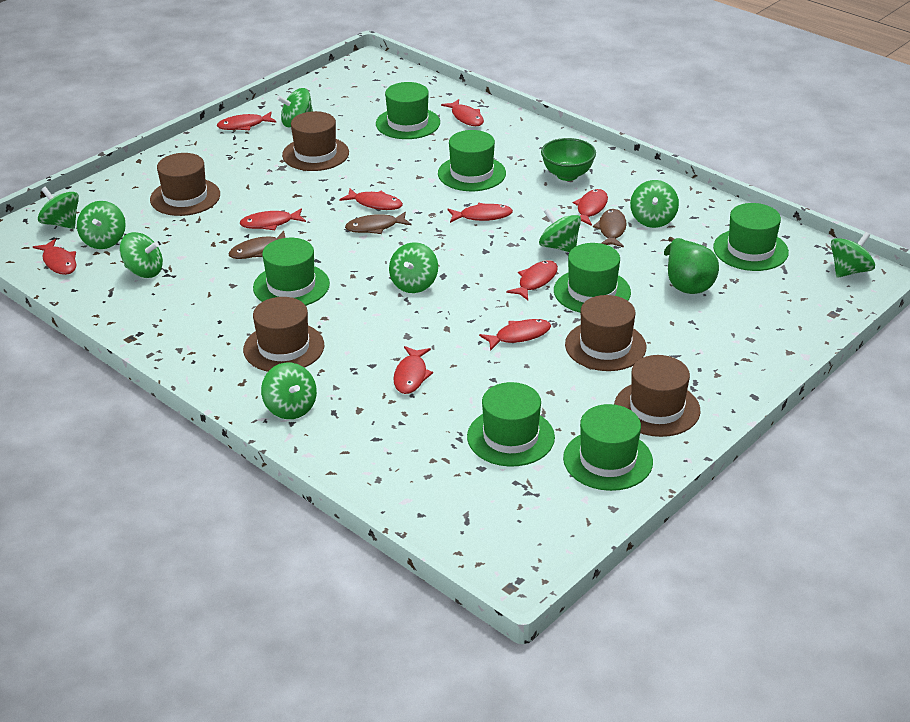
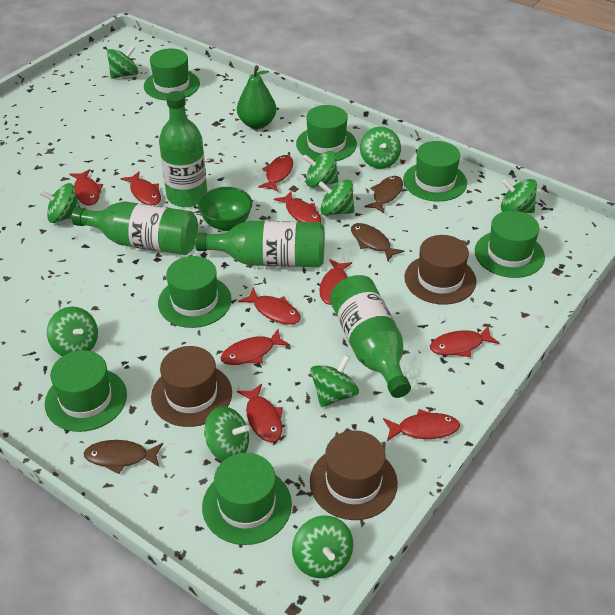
brown hat: [150,153,220,216] [243,297,324,372] [282,111,349,171] [565,295,646,371] [614,355,700,437] = 5 -> [151,346,232,427] [310,430,398,520] [404,235,476,305] = 3
green bottle: none = 0 -> [72,202,198,255] [159,91,207,207] [195,221,325,267] [330,275,411,398] = 4
green spinning top: [38,187,79,229] [77,201,126,249] [120,232,163,278] [261,363,317,419] [277,88,313,127] [389,242,438,293] [539,209,581,252] [630,180,679,228] [831,232,875,278] = 9 -> [39,183,80,223] [47,307,98,356] [107,46,139,79] [204,406,249,461] [292,515,353,578] [303,151,338,188] [310,355,359,407] [319,180,355,216] [360,127,401,169] [501,179,537,213] = 10

